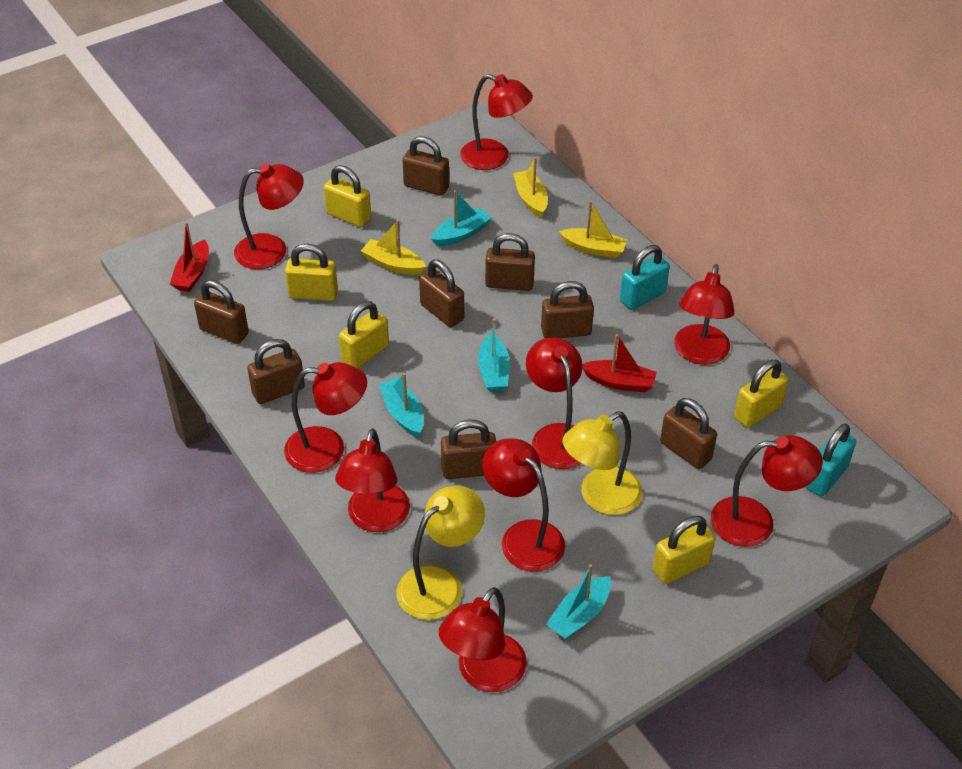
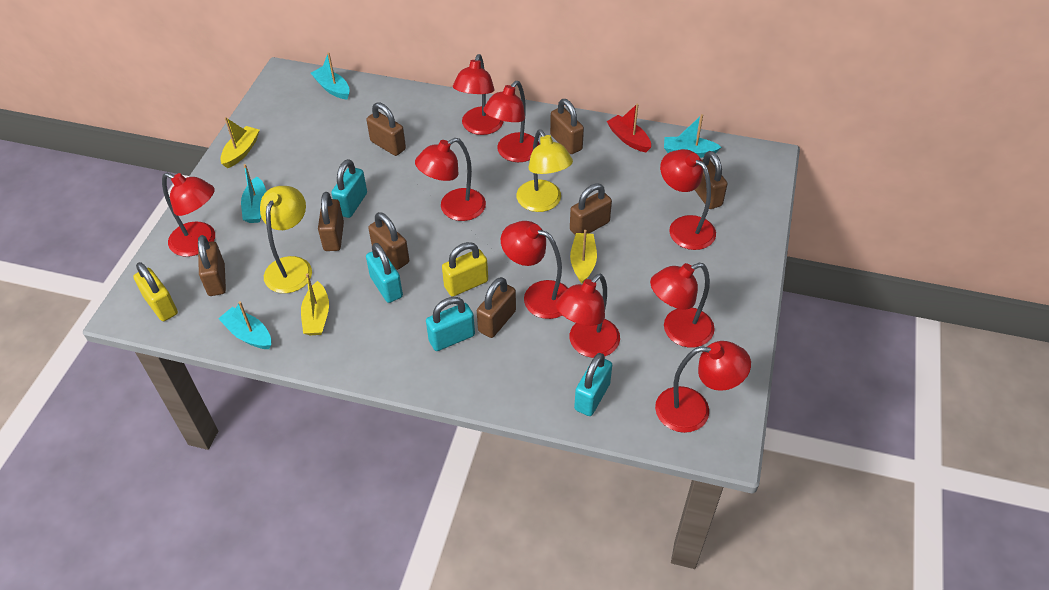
red boat: [170,222,209,292] [582,334,657,392] = 2 -> [607,103,651,152] = 1
turquoise padlock: [620,245,670,310] [806,424,856,497] = 2 -> [331,159,367,218] [366,243,403,303] [426,297,475,351] [574,353,612,416] = 4
yellow padlock: [285,243,338,301] [324,165,371,227] [339,301,389,368] [653,516,715,584] [734,360,789,428] = 5 -> [133,262,178,321] [442,242,488,297] = 2

